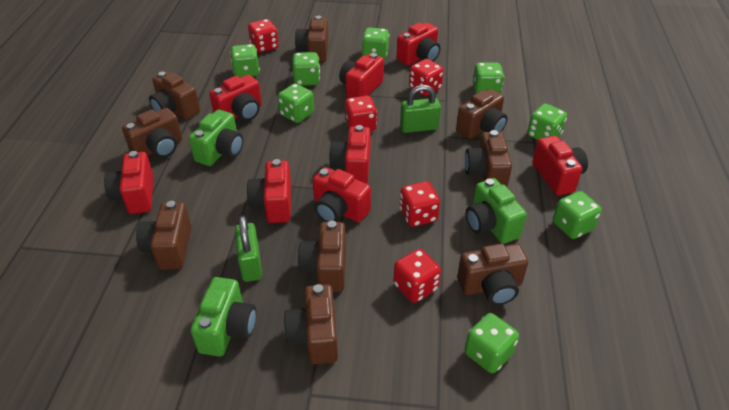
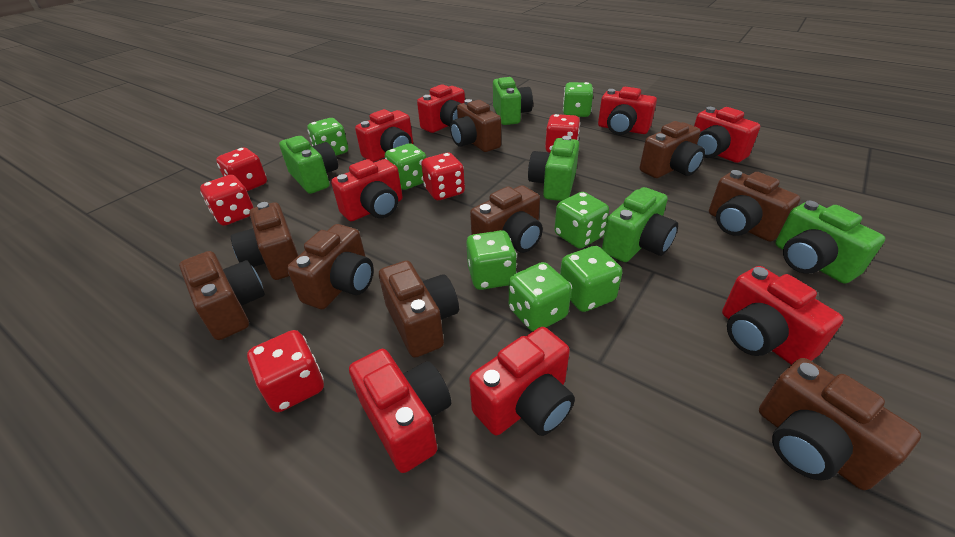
green camera: [189,110,243,166] [191,277,256,357] [466,178,527,244] = 3 -> [279,136,338,194] [493,77,533,125] [528,136,579,201] [602,187,678,262] [775,201,885,284] = 5
green dice: [230,44,260,78] [278,84,314,123] [292,52,320,86] [362,28,389,59] [464,313,519,373] [473,62,504,94] [527,104,567,140] [553,191,602,239] = 8 -> [308,118,348,156] [385,143,427,190] [466,230,517,290] [509,262,572,332] [554,192,609,249] [560,246,622,312] [563,82,593,117] = 7
green padlock: [235,216,262,282] [400,85,441,133] = 2 -> none = 0

